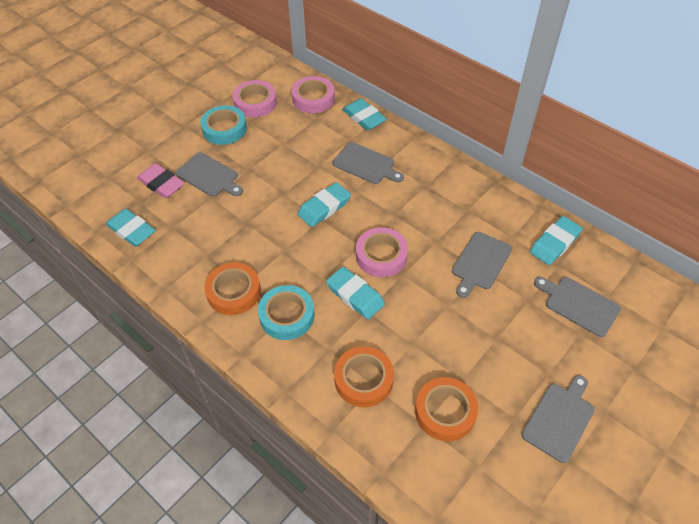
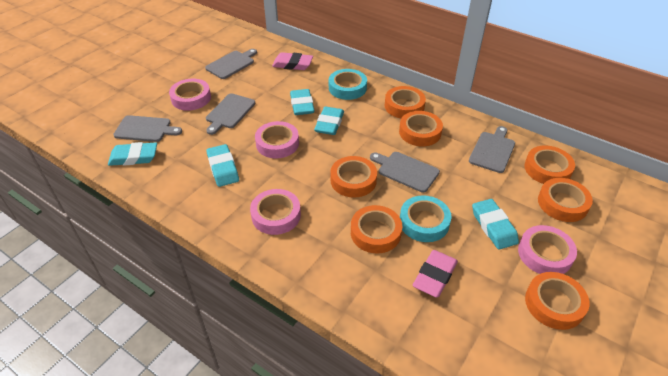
orange tape: [204,262,261,315] [334,346,394,407] [415,377,478,441] = 3 -> [330,156,377,198] [351,205,402,253] [385,86,426,118] [399,111,443,147] [524,145,575,184] [525,272,589,330] [538,178,593,222] = 7
pink eraser: [137,163,185,198] = 1 -> [272,52,313,70] [413,250,458,298] = 2
pink tape: [232,80,277,117] [291,76,335,113] [356,227,408,277] = 3 -> [169,79,211,111] [250,189,301,235] [255,121,299,158] [518,225,577,274] = 4

